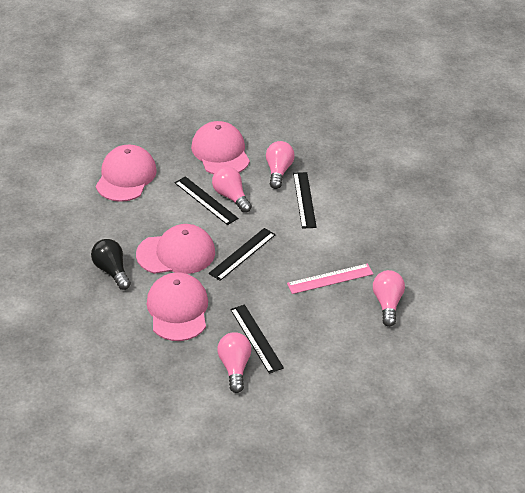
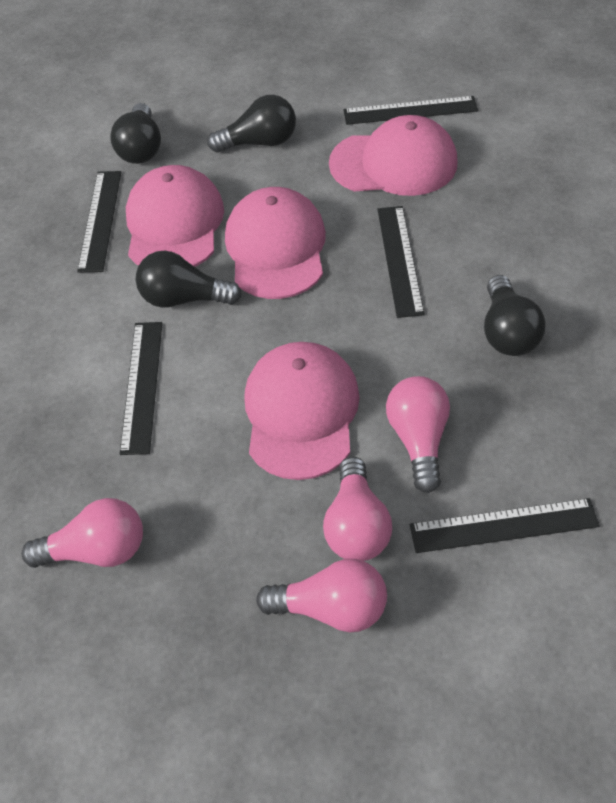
black light bulb: [91,239,131,290] = 1 -> [110,103,161,164] [136,251,242,308] [207,95,296,152] [484,275,546,356] = 4
black ruler: [175,176,238,225] [209,228,276,281] [230,304,284,374] [293,172,317,229] = 4 -> [77,171,121,273] [120,322,163,455] [343,96,478,125] [377,206,425,318] [410,498,600,553] = 5
pink ruler: [287,264,373,294] = 1 -> none = 0

